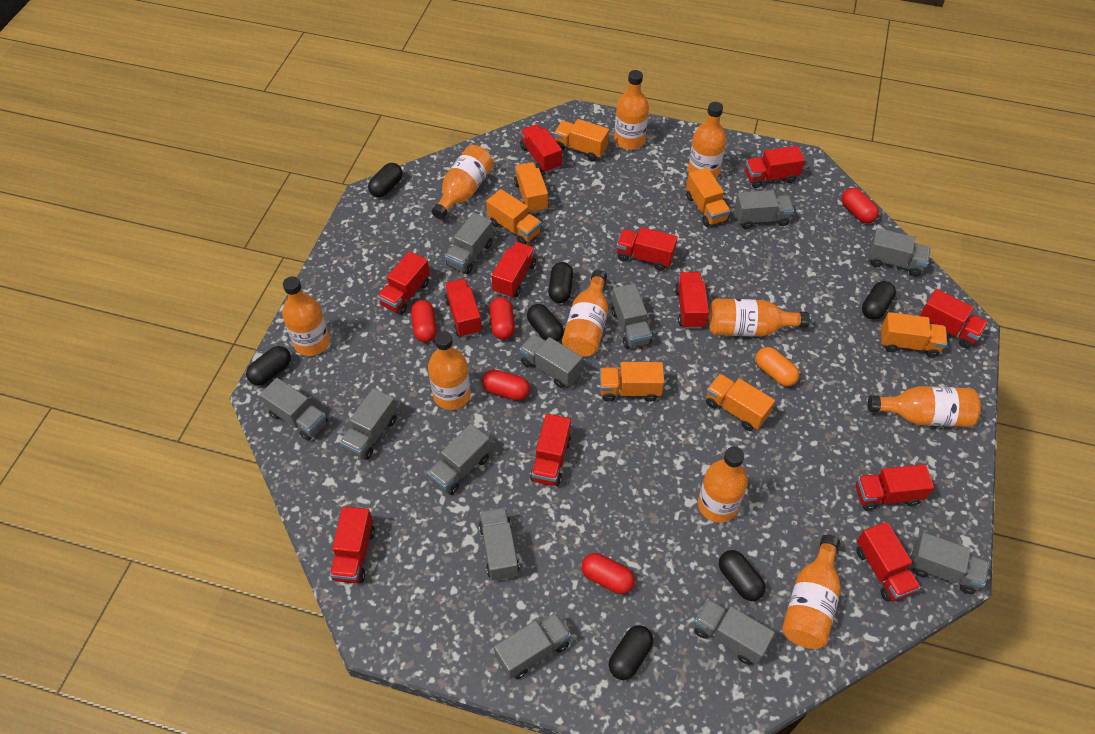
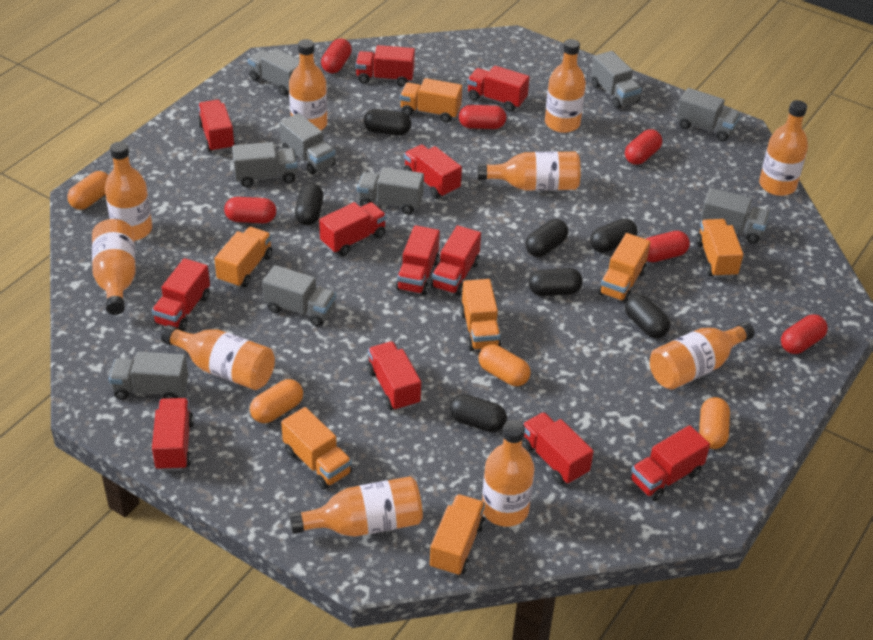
grey truck: [260,378,328,441] [340,388,397,460] [427,424,491,495] [445,213,493,274] [479,507,520,581] [494,612,571,679] [520,334,582,388] [611,284,652,349] [694,599,775,665] [734,190,794,229] [867,228,931,277] [910,532,989,594] = 12 -> [109,351,188,400] [232,142,297,187] [248,48,299,96] [262,265,336,326] [279,113,335,175] [357,167,424,214] [591,51,642,109] [676,88,741,141] [700,188,770,244] = 9
orange capsule: [756,347,799,387] = 1 -> [67,171,108,210] [250,379,303,423] [478,344,531,386] [699,397,730,449] = 4
red capsule: [411,300,437,343] [482,369,530,401] [489,297,515,340] [582,553,635,594] [841,188,879,223] = 5 -> [224,197,276,223] [321,38,352,73] [459,105,506,129] [625,129,662,165] [646,231,690,262] [781,314,828,354] = 6

